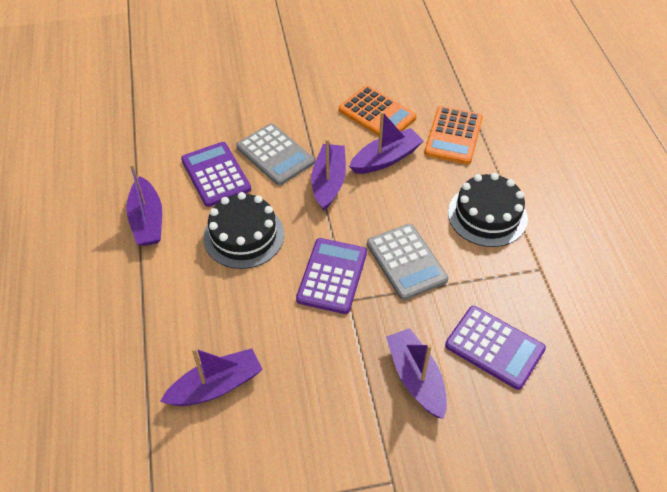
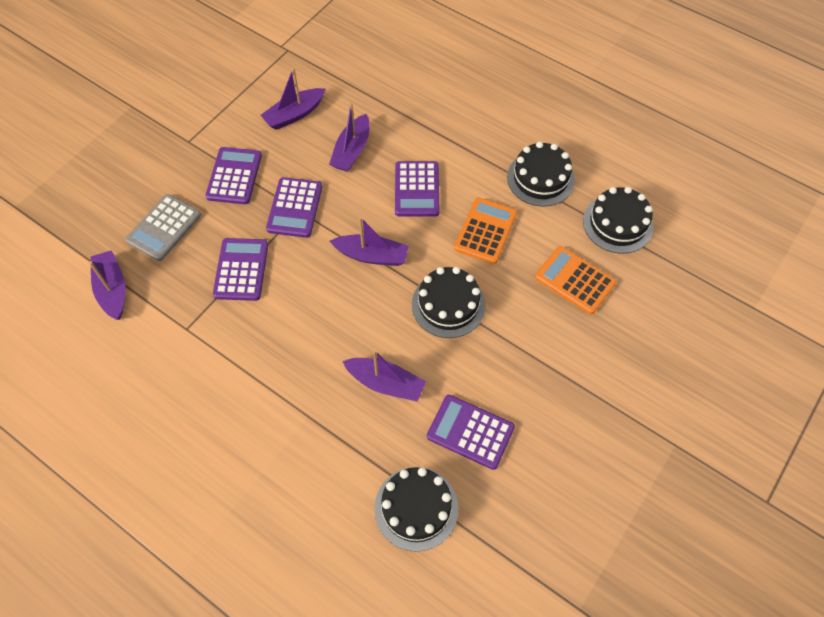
black cake: [203,192,284,269] [448,173,528,247] = 2 -> [374,467,458,552] [412,267,486,338] [507,141,575,206] [583,187,654,254] = 4
grey calculator: [236,123,315,186] [367,224,448,300] = 2 -> [125,194,201,261] = 1
purple calculator: [181,142,251,207] [296,238,367,314] [445,306,546,390] = 3 -> [205,147,262,204] [213,238,268,301] [266,177,322,238] [395,161,439,217] [427,395,515,470] = 5

